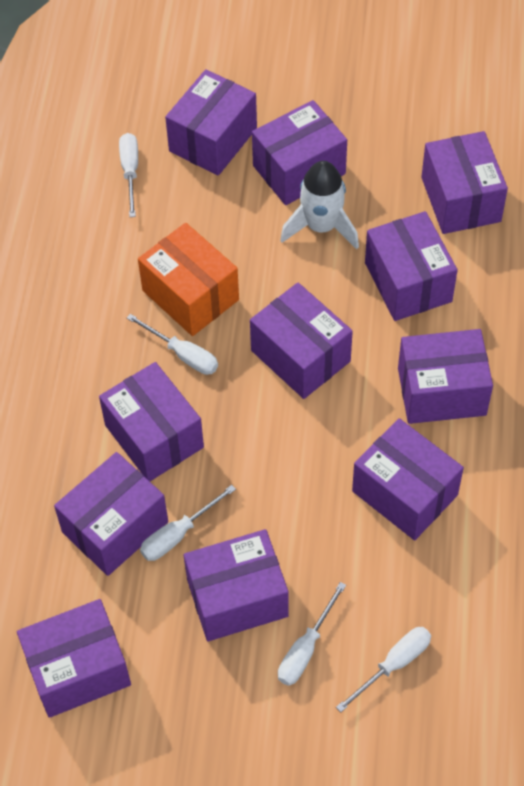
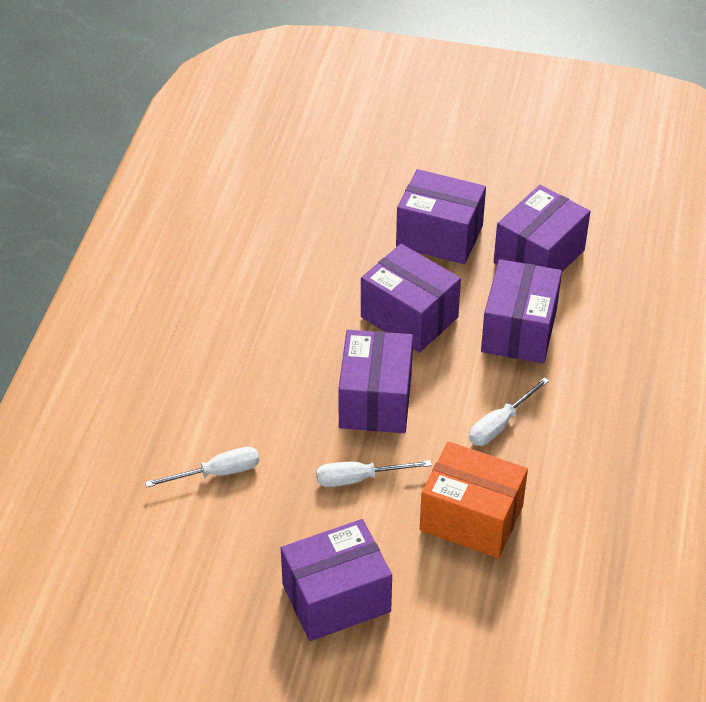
purple box: [17,599,131,718] [54,452,168,576] [99,362,204,481] [165,69,257,176] [184,529,289,641] [250,283,353,399] [252,100,347,205] [352,418,464,540] [365,211,457,321] [398,329,493,424] [421,131,508,234] = 11 -> [281,519,392,641] [338,330,413,433] [361,244,461,352] [396,169,486,264] [481,259,562,363] [494,185,590,272] = 6
white rocket: [280,161,359,249] = 1 -> none = 0
white screwdriver: [119,133,138,217] [127,314,218,375] [140,485,236,561] [278,582,346,686] [336,627,431,712] = 5 -> [145,447,259,487] [316,460,432,487] [469,377,549,446] = 3

